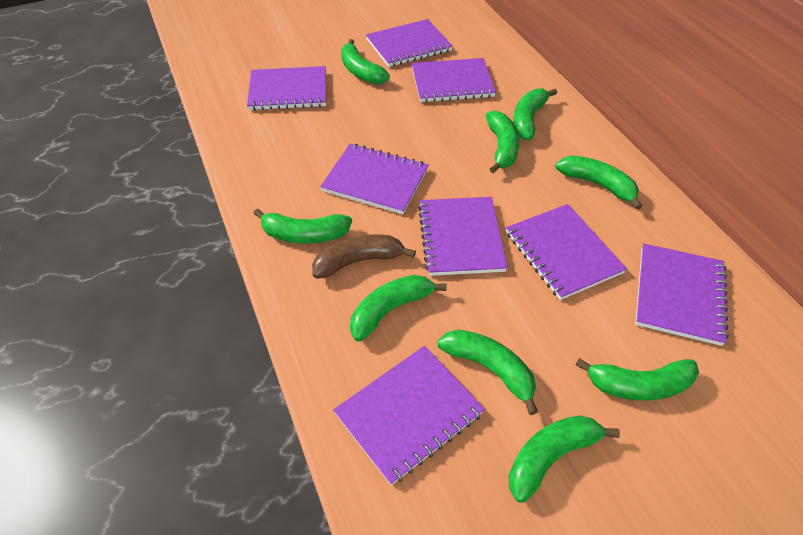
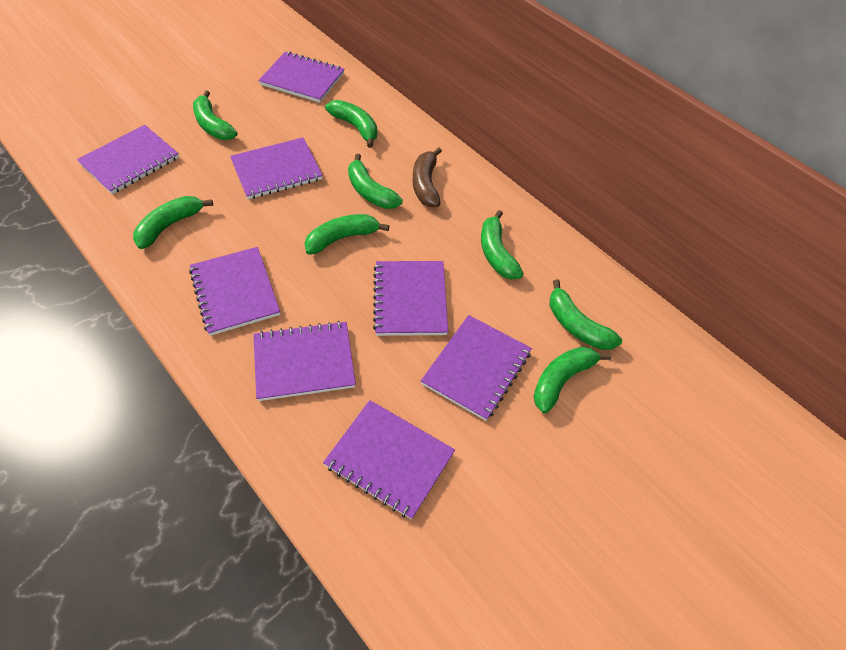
green banana: [253,209,352,244] [341,39,390,84] [350,275,447,341] [437,329,538,415] [486,110,520,173] [509,415,620,503] [513,88,557,140] [555,155,642,210] [575,358,699,401] = 9 -> [133,196,213,249] [193,90,237,140] [305,214,389,255] [325,100,377,148] [348,154,403,209] [481,210,524,280] [533,347,611,413] [549,280,622,350] = 8

